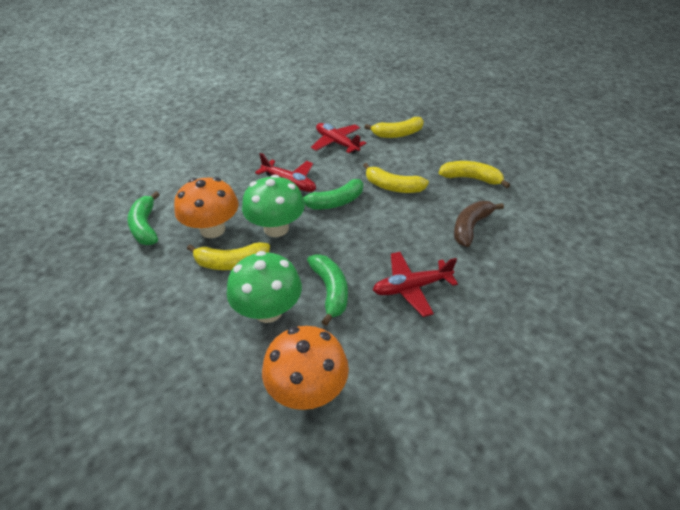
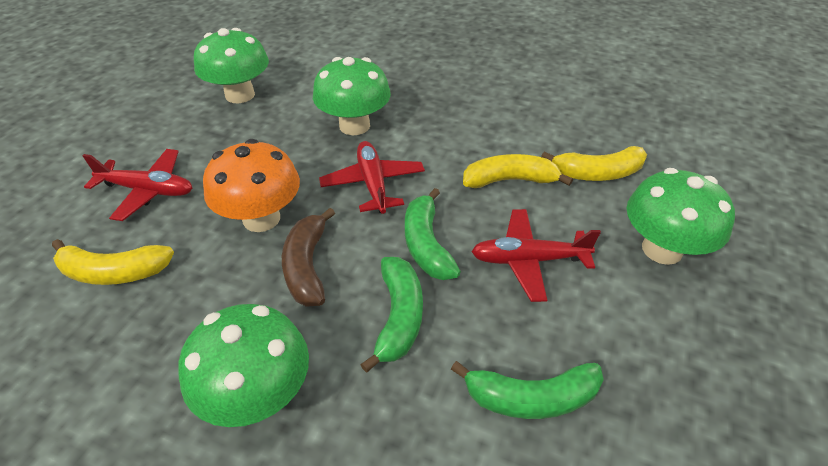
green mushroom: [227,251,302,323] [242,175,305,237] = 2 -> [178,304,309,427] [194,28,269,103] [313,57,391,135] [626,168,735,265] = 4
orange mushroom: [174,177,239,238] [262,326,349,410] = 2 -> [203,139,300,232] = 1
yellow banana: [187,242,270,270] [363,163,429,193] [364,117,424,138] [439,161,510,188] = 4 -> [52,239,174,285] [463,154,573,188] [541,146,647,181] = 3

